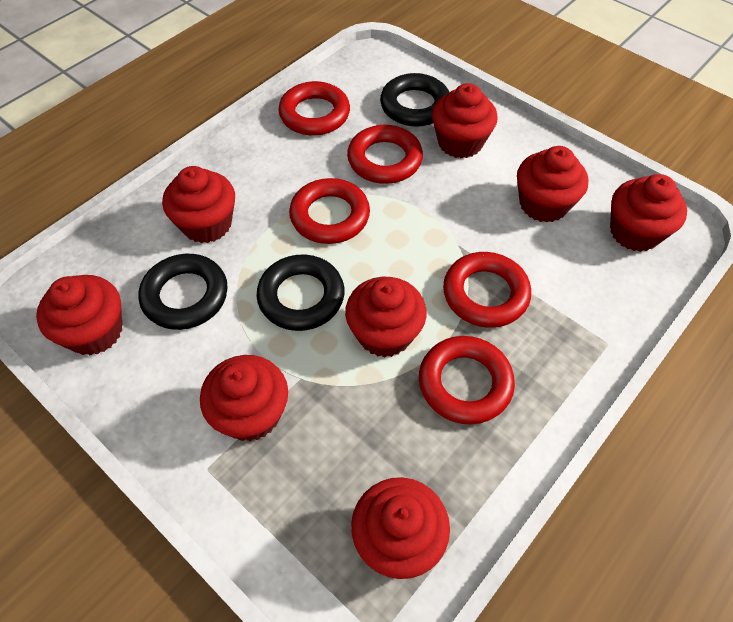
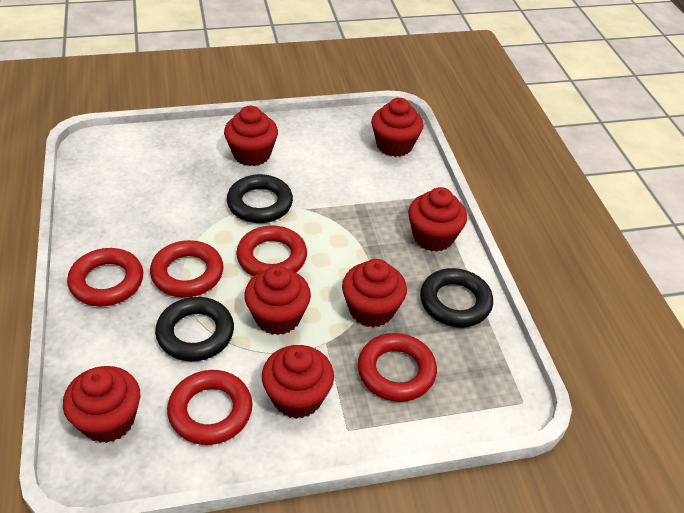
red cupcake: [36,275,122,356] [162,166,235,243] [200,355,288,441] [345,277,427,358] [351,477,450,579] [432,83,498,159] [517,146,588,223] [610,174,687,252] = 8 -> [63,366,140,443] [224,106,278,166] [244,265,311,335] [262,345,334,419] [342,259,407,327] [371,98,423,157] [408,187,467,252] = 7

